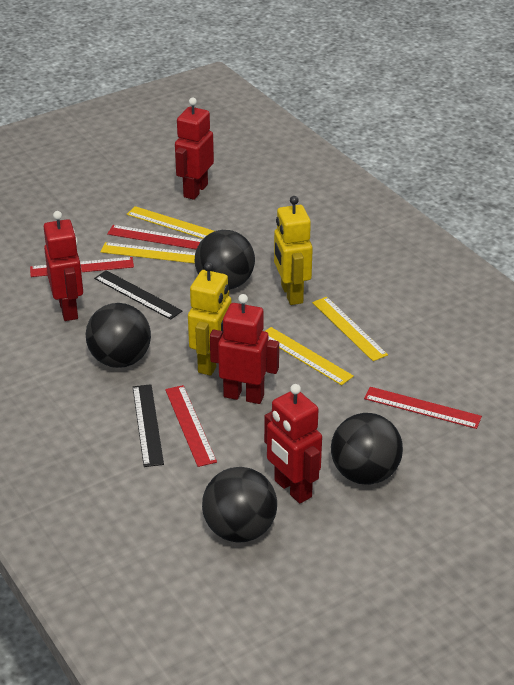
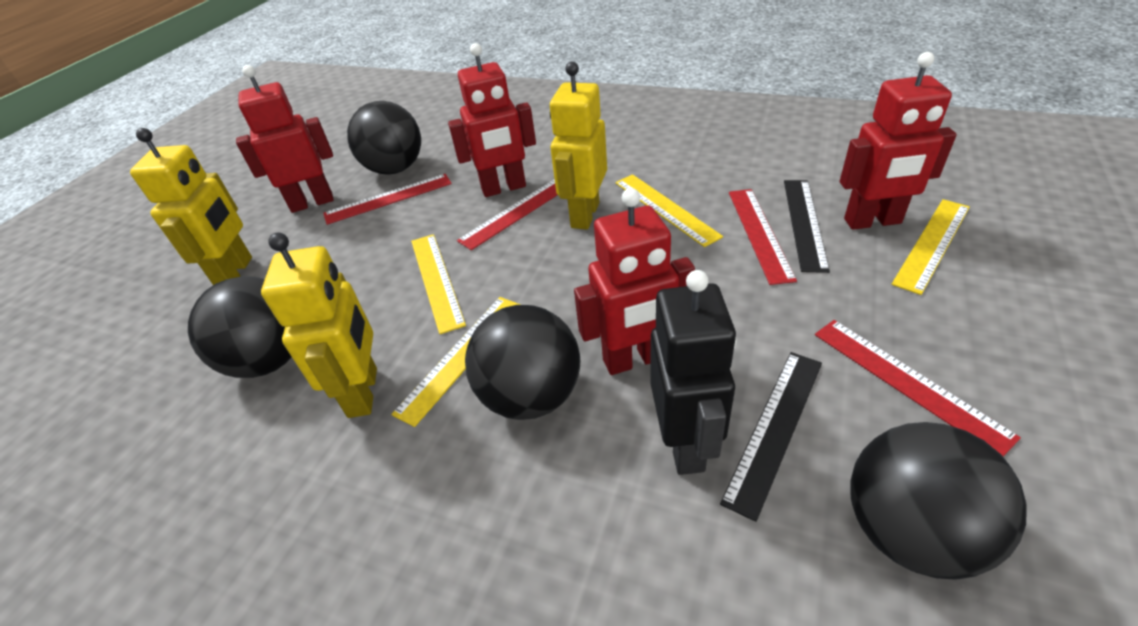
black robot: none = 0 -> [650,270,737,475] = 1
yellow robot: [188,262,231,376] [274,196,313,305] = 2 -> [130,128,252,285] [261,232,377,418] [550,62,607,230] = 3

